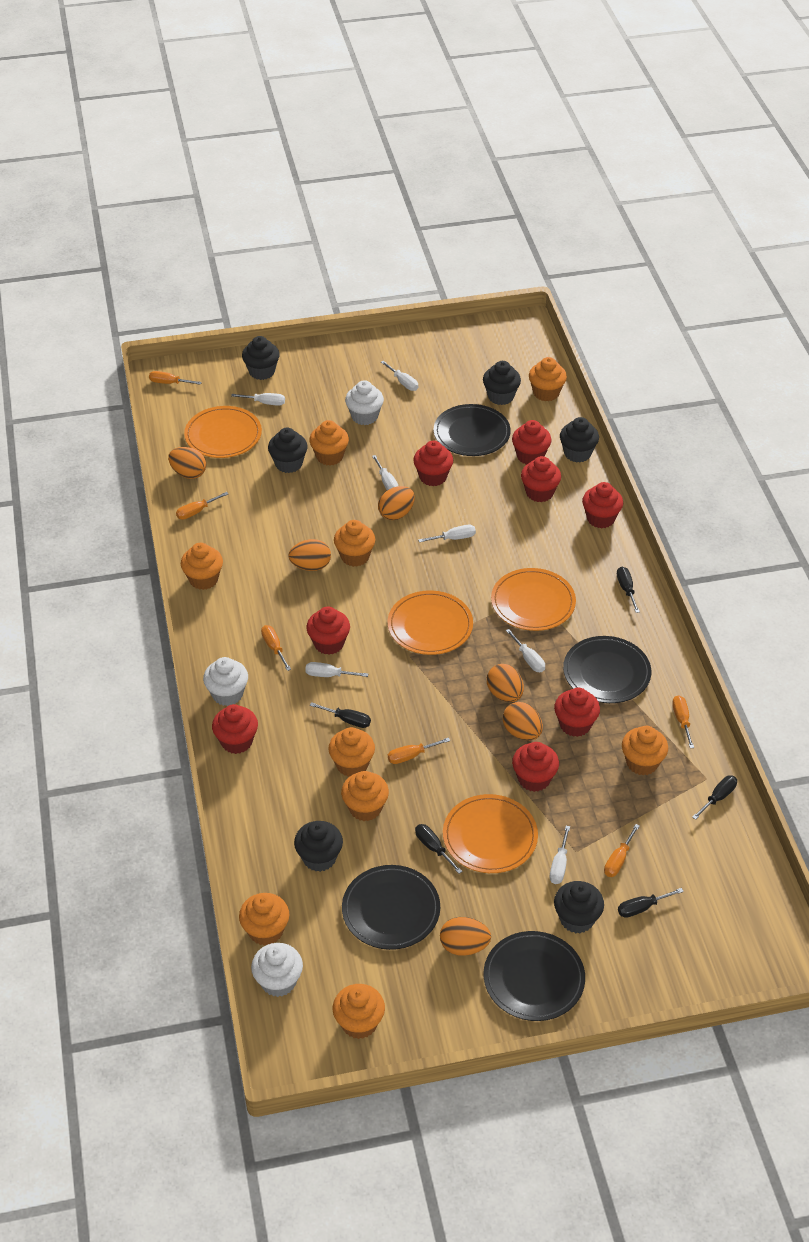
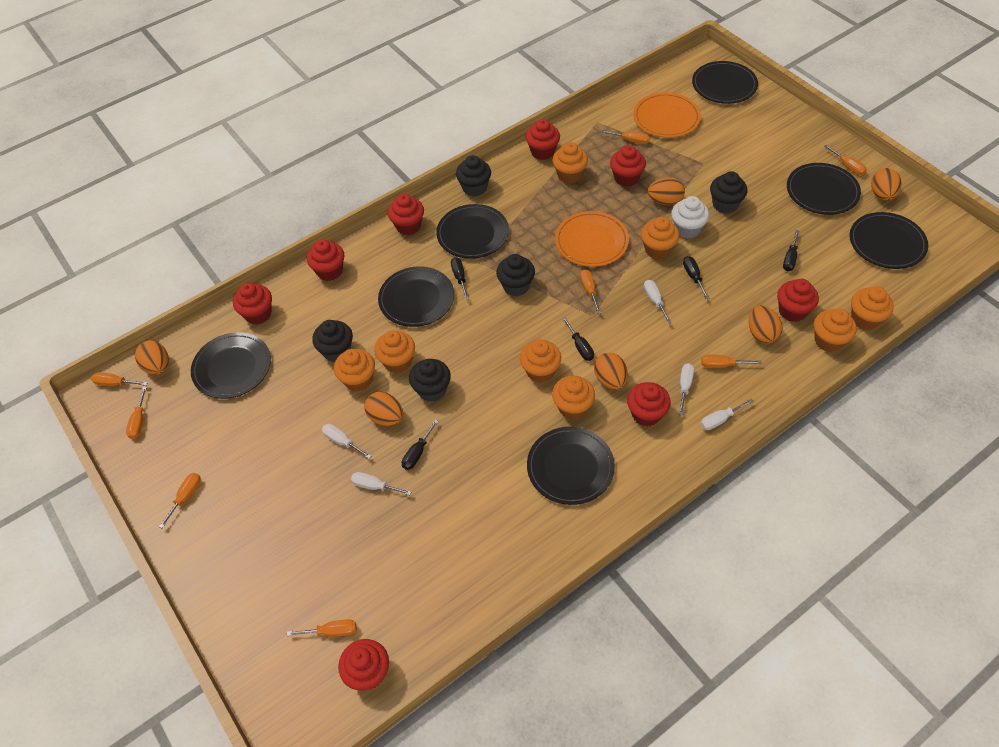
black cupcake: [242,336,280,380] [268,428,308,473] [294,821,343,872] [483,361,521,405] [554,881,604,933] [560,417,599,462] = 6 -> [312,320,353,362] [409,359,451,402] [456,155,491,196] [496,254,535,296] [710,171,747,213] = 5
black plate: [342,865,440,950] [434,404,511,456] [484,931,585,1021] [563,636,651,703] = 4 -> [191,332,271,399] [378,266,454,327] [436,204,509,259] [527,427,615,505] [692,61,758,104] [787,163,861,215] [849,212,928,269] = 7
orange cupcake: [181,543,223,590] [239,893,290,946] [309,420,349,466] [328,727,375,777] [333,984,385,1039] [334,520,376,567] [341,771,389,821] [529,357,567,401] [622,726,668,775] = 9 -> [334,349,375,391] [374,330,415,373] [520,340,561,383] [552,376,595,419] [553,142,588,184] [641,217,679,259] [814,308,856,352] [851,286,894,330] = 8
orange plate: [184,406,262,458] [388,590,473,655] [443,794,538,873] [491,568,576,631] = 4 -> [555,211,629,267] [633,92,701,138] = 2
orange screwdriver: [149,371,202,385] [176,492,228,520] [261,625,291,671] [388,738,450,764] [604,824,640,877] [672,695,694,748] = 6 -> [91,372,148,386] [126,387,147,439] [159,473,201,528] [287,619,357,637] [580,269,601,314] [601,130,650,144] [701,355,762,368] [824,145,867,175] = 8
white cupcake: [203,657,248,706] [251,943,303,997] [345,380,384,425] = 3 -> [671,196,709,238] = 1
white screwdriver: [231,393,285,406] [305,662,368,677] [372,455,398,490] [381,361,418,391] [418,525,476,542] [506,629,545,672] [550,826,570,884] = 7 -> [322,424,371,459] [351,472,411,495] [644,280,672,324] [679,363,694,415] [701,399,754,430] = 5

